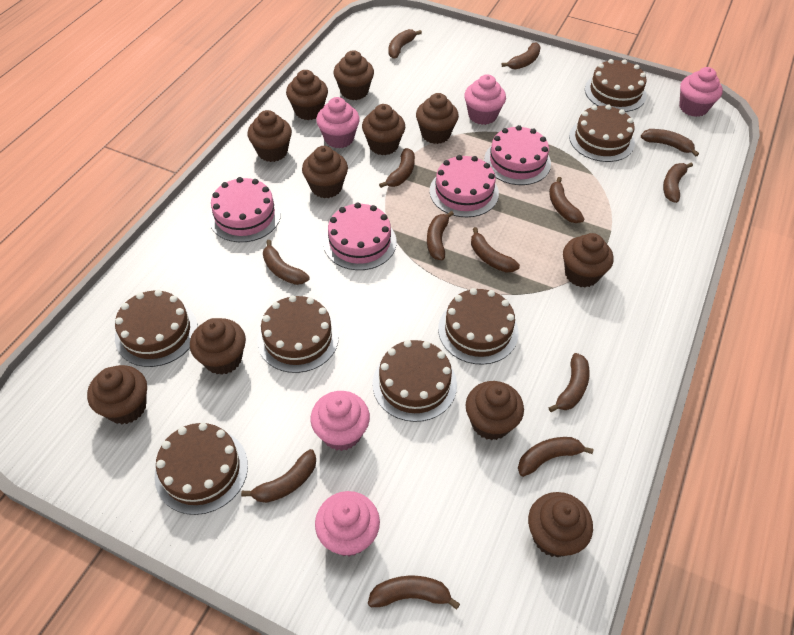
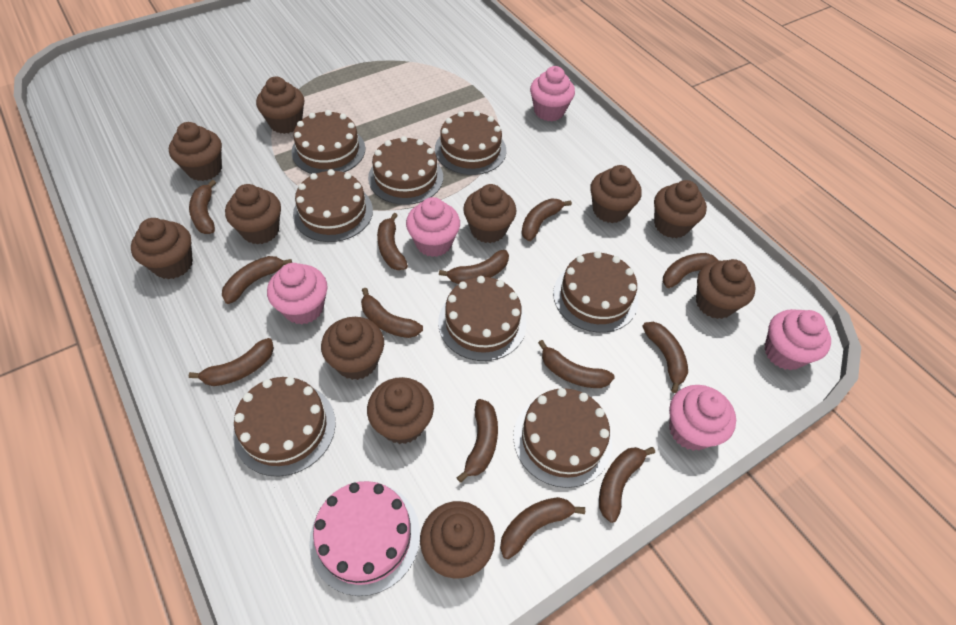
brown cake: [115,290,198,367] [155,423,248,515] [257,295,339,373] [372,340,457,422] [438,288,519,365] [569,105,635,162] [585,59,647,112] = 7 -> [233,377,336,477] [291,110,365,174] [293,169,373,242] [368,136,443,205] [435,111,506,175] [438,276,526,361] [513,388,612,488] [553,251,638,333] = 8
pink cake: [209,177,281,242] [323,202,397,270] [430,155,499,217] [484,125,551,185] = 4 -> [309,481,420,596] = 1

